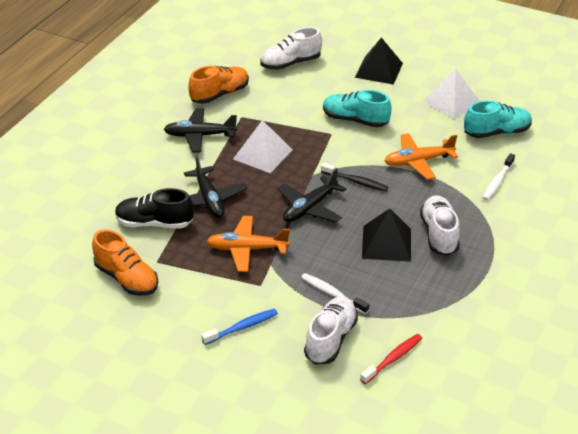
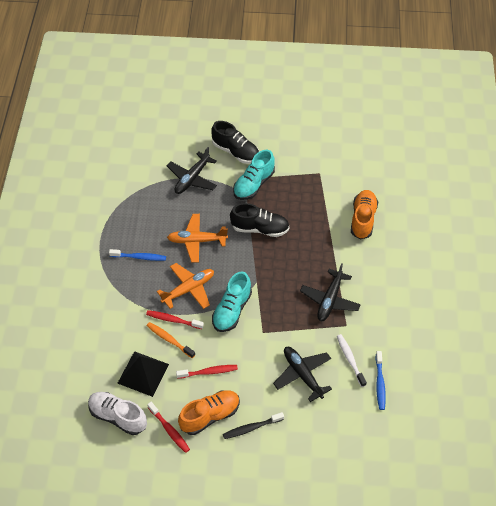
black pyramid: [355,38,403,85] [362,208,411,262] = 2 -> [117,351,169,397] = 1
black shoe: [115,188,194,229] = 1 -> [211,121,259,164] [230,203,289,237] = 2
blue toothbrush: [201,309,278,345] = 1 -> [109,249,166,261] [376,351,386,410] = 2
orange toothbrush: none = 0 -> [147,322,195,358] = 1
red toothbrush: [360,334,422,384] = 1 -> [146,310,204,329] [147,402,190,453] [176,365,238,379] = 3
white pyramid: [233,120,293,173] [422,69,479,119] = 2 -> none = 0
white shoe: [260,27,322,70] [304,296,358,365] [420,195,460,256] = 3 -> [88,392,147,435] = 1
white toothbrush: [301,273,369,314] [482,153,515,200] = 2 -> [337,334,367,387] = 1

